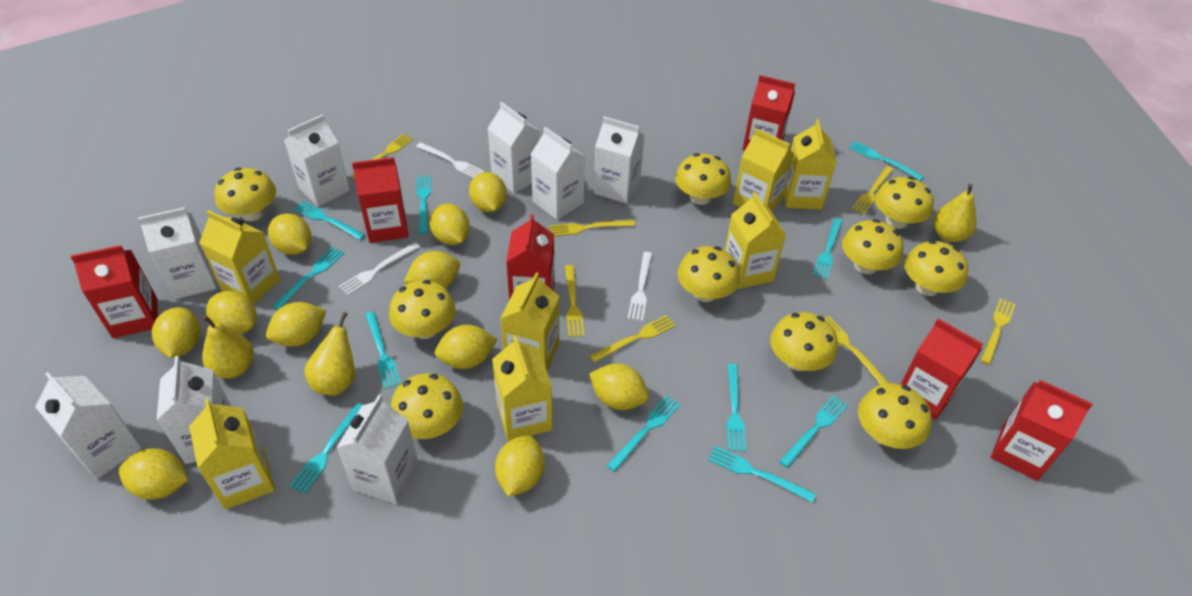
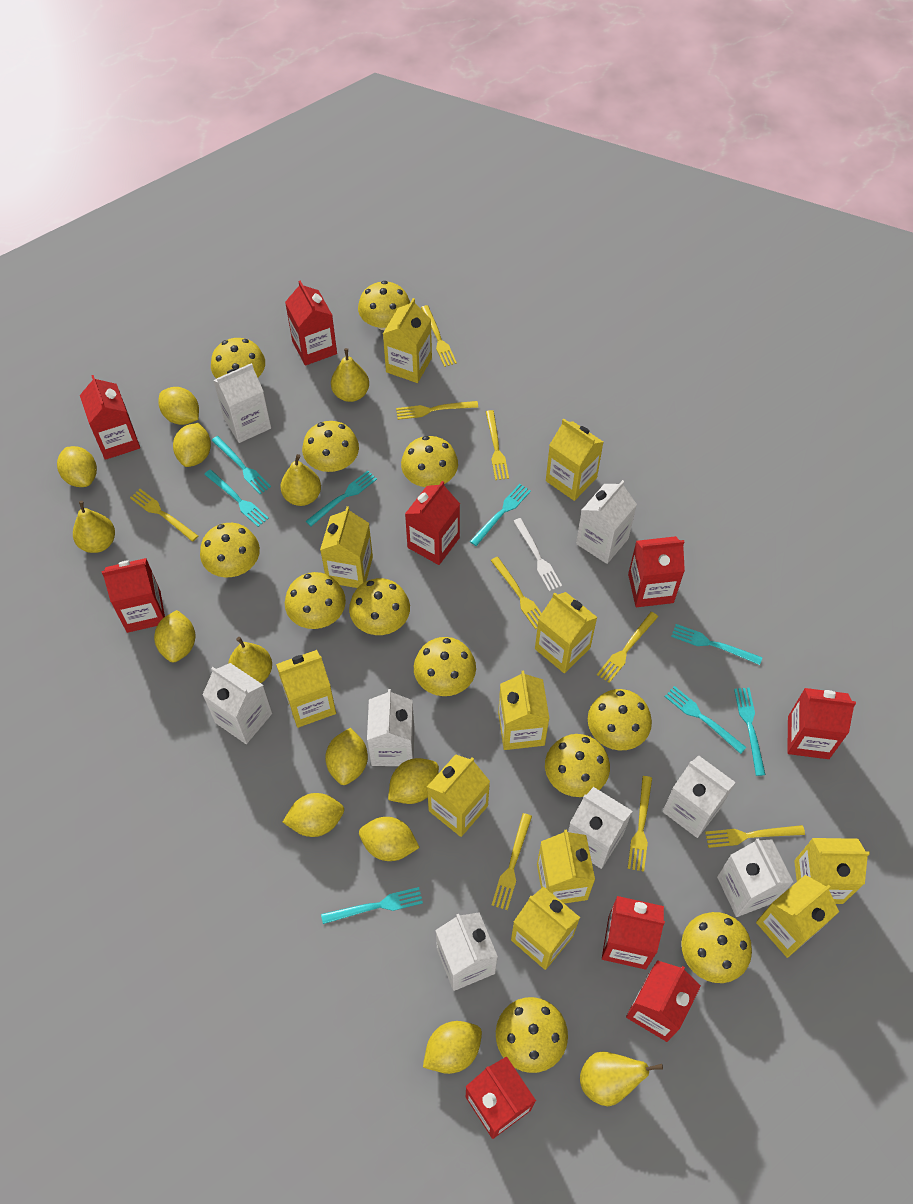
red carton: [71,245,158,338] [352,157,408,243] [506,214,555,300] [742,75,795,151] [901,318,983,420] [991,380,1093,481] = 6 -> [80,375,140,460] [102,558,165,633] [285,281,337,366] [405,481,460,565] [466,1056,536,1139] [602,896,665,969] [626,960,701,1042] [628,536,685,607] [787,688,856,759] = 9
turquoise fork: [272,247,344,309] [290,403,363,494] [293,201,365,240] [365,312,401,389] [417,176,431,234] [607,395,680,472] [708,446,816,503] [727,364,746,452] [779,396,848,468] [813,218,842,279] [849,141,924,180] = 11 -> [204,469,269,527] [211,436,271,494] [306,471,377,526] [321,887,423,924] [470,484,531,546] [664,686,747,754] [671,624,762,665] [734,688,765,776] = 8
white fork: [339,242,420,295] [416,142,484,178] [627,252,652,321] = 3 -> [513,518,562,591] = 1
yellow carton: [189,399,275,510] [199,210,281,305] [492,335,553,441] [500,272,559,371] [725,192,786,289] [733,129,794,211] [784,119,837,210] = 7 -> [276,650,336,728] [320,506,373,588] [383,298,432,383] [427,754,490,837] [498,671,550,750] [511,886,580,970] [535,592,597,674] [537,829,595,904] [546,419,603,501] [756,875,839,958] [794,838,870,904] = 11
yellow fork: [351,134,413,179] [549,220,635,236] [565,265,584,337] [590,315,676,363] [824,315,889,385] [852,166,894,215] [980,298,1015,365] = 7 -> [130,489,198,542] [396,401,478,420] [421,305,457,367] [486,410,509,480] [491,557,542,629] [492,813,532,910] [597,612,658,683] [628,776,652,872] [705,825,805,848] = 9
yellow lemon: [119,448,188,500] [152,307,201,358] [206,291,256,334] [266,302,326,347] [268,214,312,255] [404,251,460,288] [430,204,470,245] [435,325,498,369] [469,172,507,212] [495,435,545,497] [589,363,649,410] = 11 -> [57,446,97,487] [154,610,195,663] [159,387,199,425] [173,423,211,467] [283,793,344,837] [325,728,368,785] [359,817,420,861] [388,758,439,804] [423,1021,482,1074] = 9
yellow mushroom: [215,168,276,221] [389,280,456,339] [391,373,463,439] [675,153,731,205] [678,246,740,302] [770,312,838,371] [842,219,904,274] [858,383,932,449] [875,177,934,229] [904,240,968,296] = 10 -> [200,523,260,577] [211,338,265,379] [285,572,346,629] [302,421,359,472] [349,578,410,635] [358,281,410,330] [401,436,458,487] [414,637,476,696] [496,997,568,1073] [545,734,610,797] [588,689,652,751] [681,912,752,983] = 12
yellow pear: [202,315,254,379] [304,312,355,396] [934,184,977,242] = 3 -> [73,501,115,553] [228,637,272,683] [280,454,321,506] [331,348,369,402] [580,1051,663,1106] = 5

